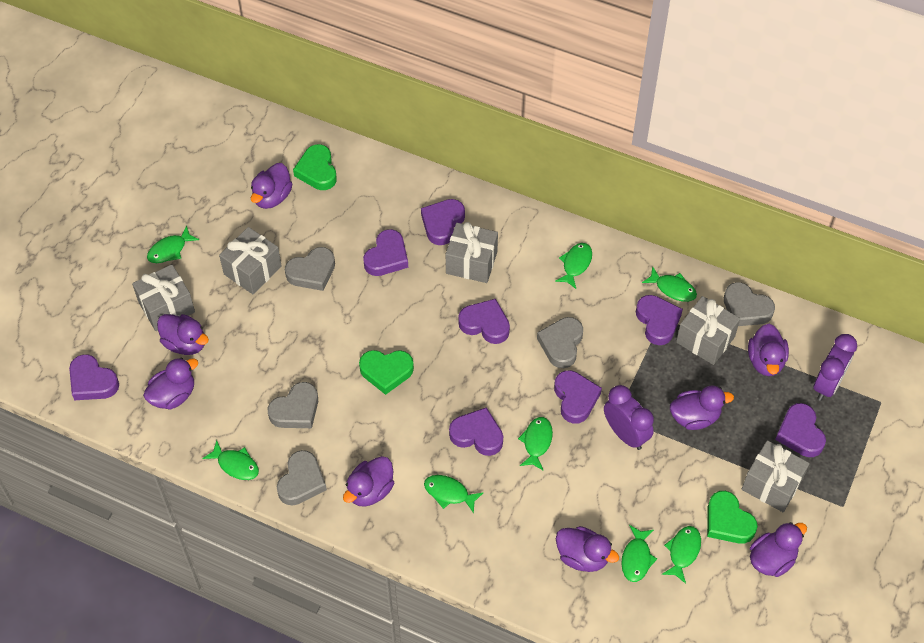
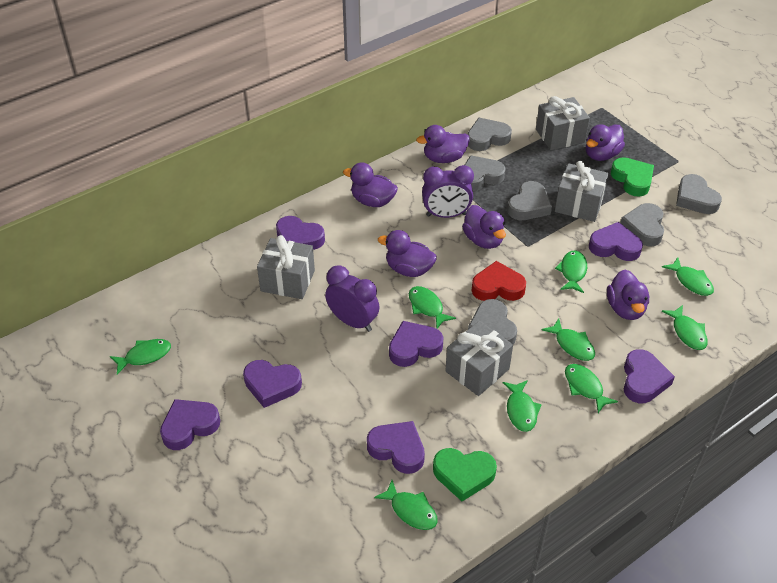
green fish: [147,225,199,263] [203,440,259,480] [424,475,484,513] [518,417,553,471] [555,243,592,289] [621,525,657,582] [642,266,697,302] [662,526,701,584] = 8 -> [110,339,171,375] [374,480,438,530] [409,286,456,328] [503,380,542,432] [542,318,595,361] [555,251,587,293] [565,364,618,413] [662,257,714,296] [662,305,708,350] = 9
green heart: [293,144,337,190] [359,350,414,395] [707,491,758,544] = 3 -> [433,448,497,501] [611,157,654,197] = 2
grey gift: [132,264,195,331] [219,227,282,295] [446,222,498,283] [676,296,740,365] [742,440,810,512] = 5 -> [257,235,315,299] [445,321,513,396] [536,96,590,150] [555,161,609,222] = 4
grey heart: [268,382,318,428] [277,450,327,506] [285,247,335,291] [537,317,583,368] [724,282,775,326] = 5 -> [465,155,505,191] [468,118,512,151] [468,299,517,344] [507,181,552,220] [620,203,664,246] [676,174,722,214] = 6
purple duck: [143,358,198,410] [157,314,209,355] [251,163,292,209] [343,456,394,507] [556,526,619,572] [670,386,734,430] [748,324,789,376] [750,522,807,577] = 8 -> [343,163,398,207] [378,230,437,277] [416,125,470,163] [462,205,506,249] [586,124,625,161] [607,270,649,320] = 6
purple heart: [69,354,119,400] [363,229,408,276] [421,199,465,245] [449,407,503,456] [458,299,510,344] [554,370,602,424] [636,295,683,345] [775,403,826,457] = 8 -> [160,399,220,450] [243,360,302,408] [276,216,325,250] [367,421,425,474] [389,321,444,367] [589,222,643,261] [624,349,675,403] = 7
red heart: none = 0 -> [472,261,526,301] = 1

